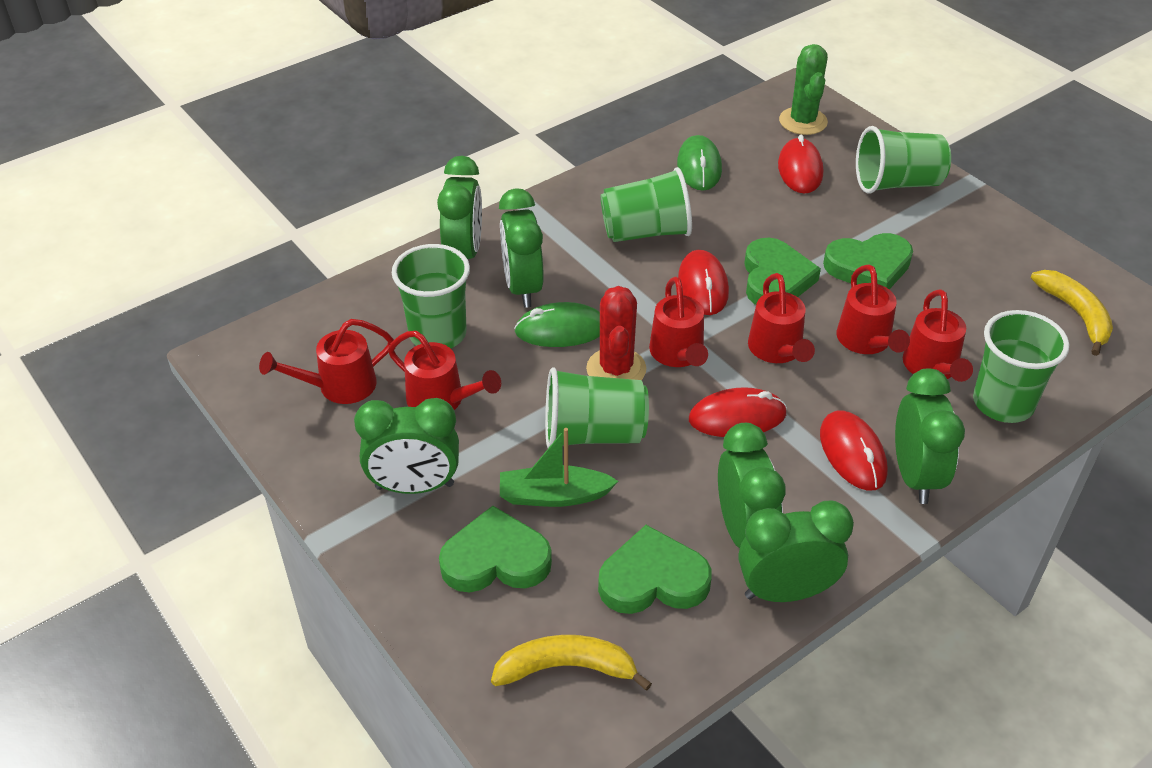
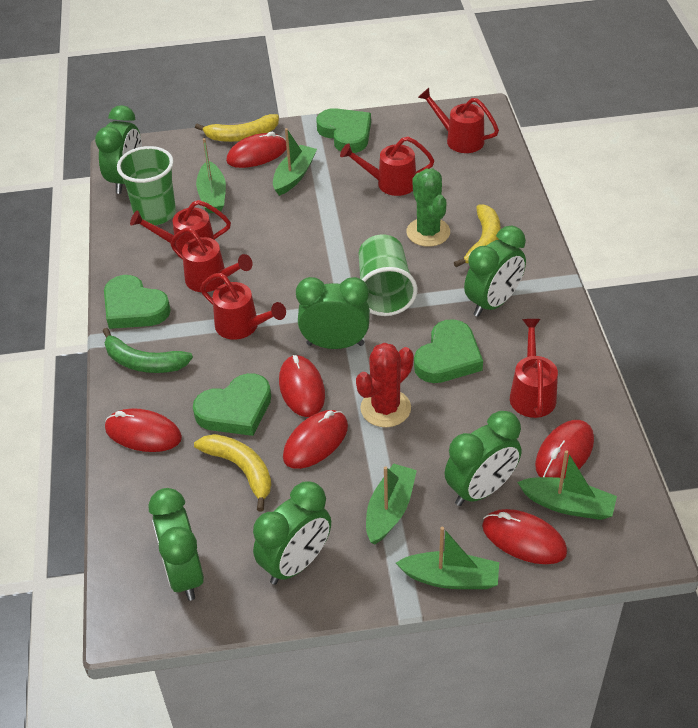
green banana: none = 0 -> [103,328,193,373] = 1
green boat: [500,428,618,507] = 1 -> [196,138,226,213] [273,128,317,196] [366,463,417,545] [396,527,499,589] [517,450,617,520] = 5
green cup: [392,244,470,349] [545,367,649,448] [601,167,692,242] [856,126,951,194] [973,310,1069,423] = 5 -> [117,146,176,225] [359,234,417,316] = 2
green mouse: [514,302,600,347] [677,135,722,191] = 2 -> none = 0
red mouse: [678,250,729,315] [689,387,787,437] [778,135,823,194] [820,410,888,491] = 4 -> [105,408,182,452] [226,132,287,168] [279,355,325,417] [283,410,348,469] [482,509,567,564] [535,420,594,479] = 6
yellow banana: [491,635,652,691] [1031,270,1113,356] = 2 -> [194,434,271,512] [195,114,279,142] [454,205,501,267] = 3

